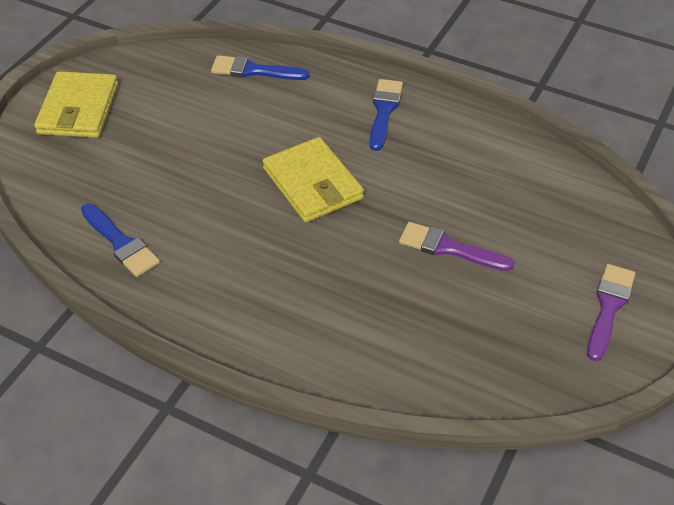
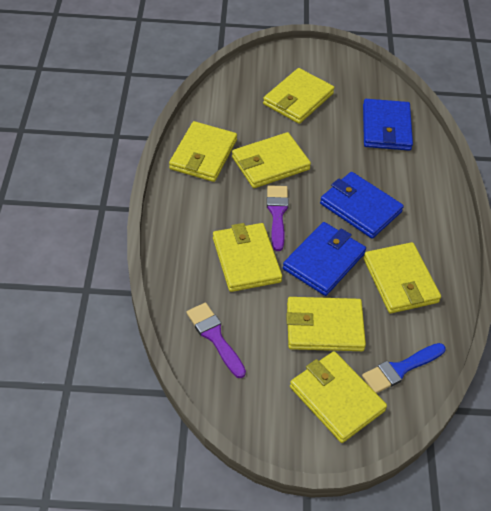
blue brush: [81,203,160,277] [211,55,310,80] [370,79,403,151] = 3 -> [362,343,445,394] = 1
blue wallet: none = 0 -> [283,222,366,296] [320,172,404,239] [363,99,413,151] = 3
yellow wallet: [34,71,118,138] [263,137,364,223] = 2 -> [169,121,237,182] [213,223,282,292] [232,132,311,188] [263,68,334,124] [286,297,366,351] [290,351,387,443] [363,242,441,313] = 7

